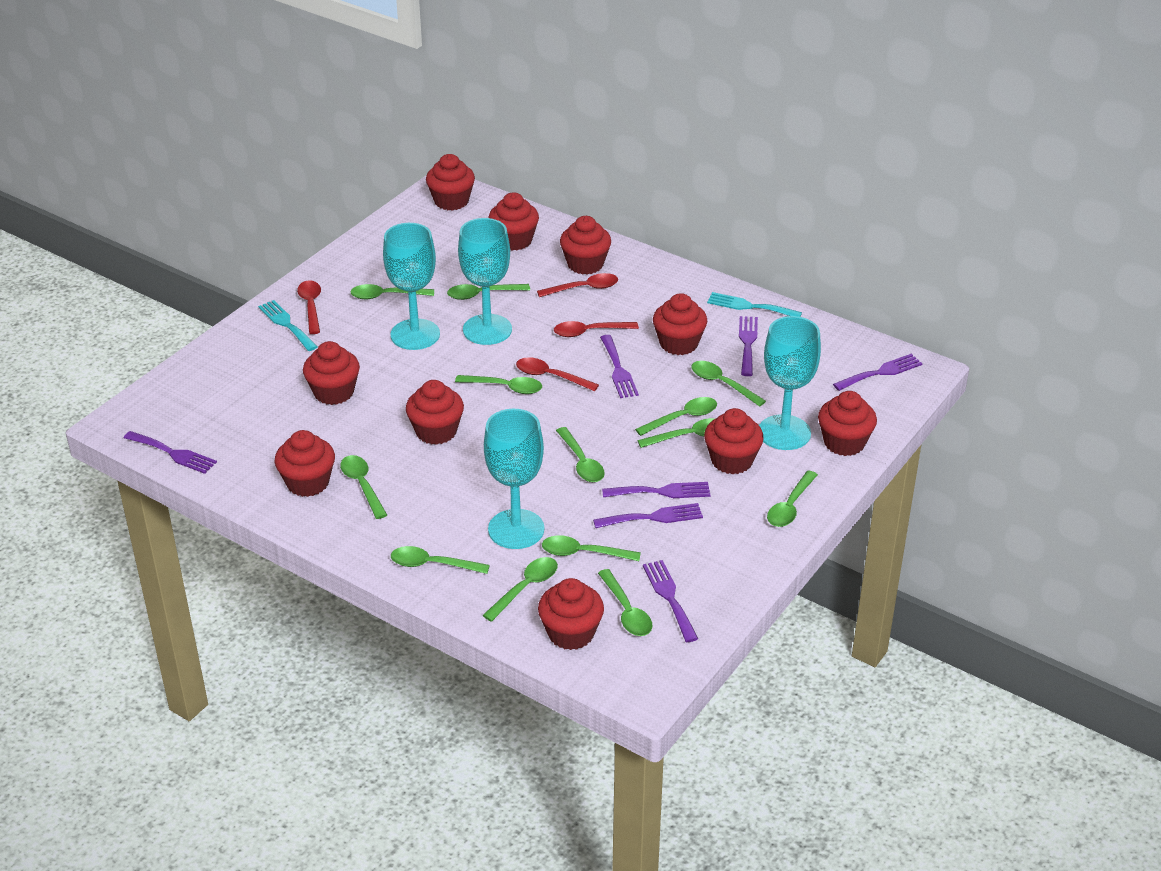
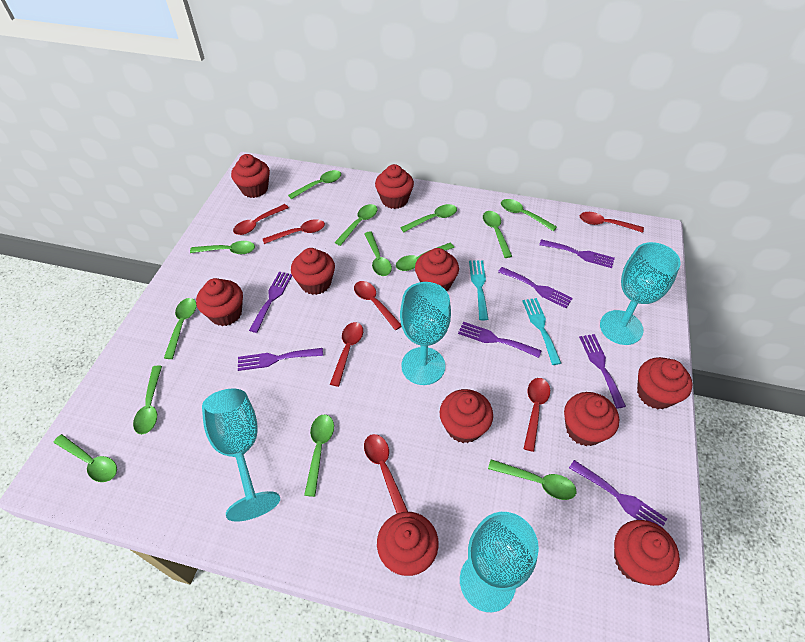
red spoon: [297,281,321,334] [516,357,599,391] [537,273,618,297] [554,321,639,337] = 4 -> [233,204,289,235] [263,219,325,244] [330,322,363,387] [354,281,402,330] [364,434,408,513] [523,378,550,452] [580,212,644,233] = 7

